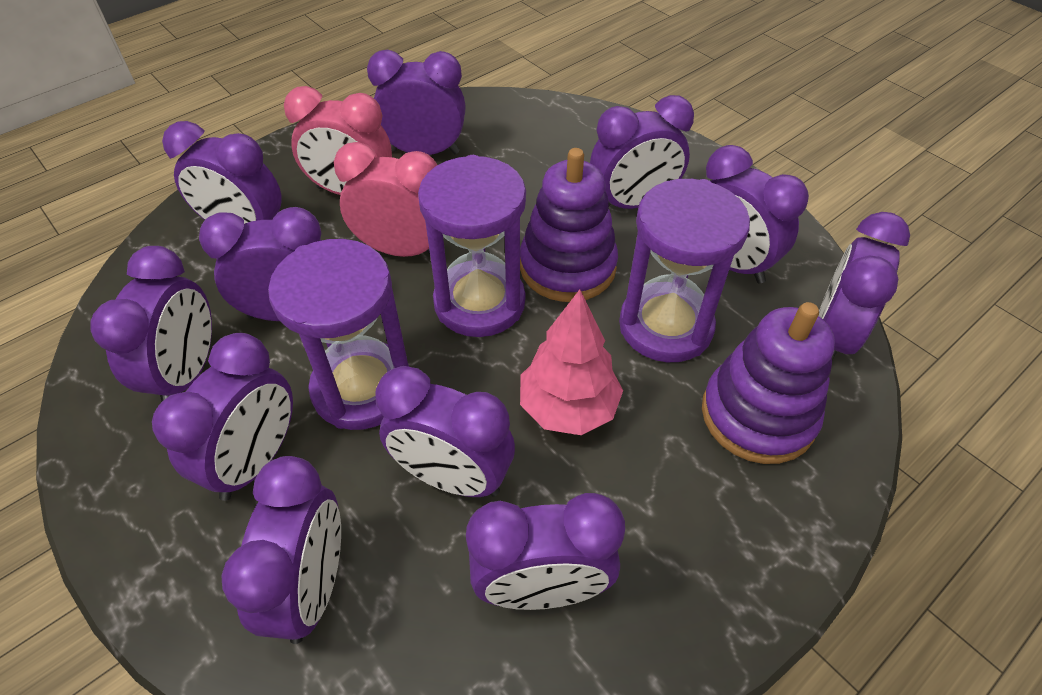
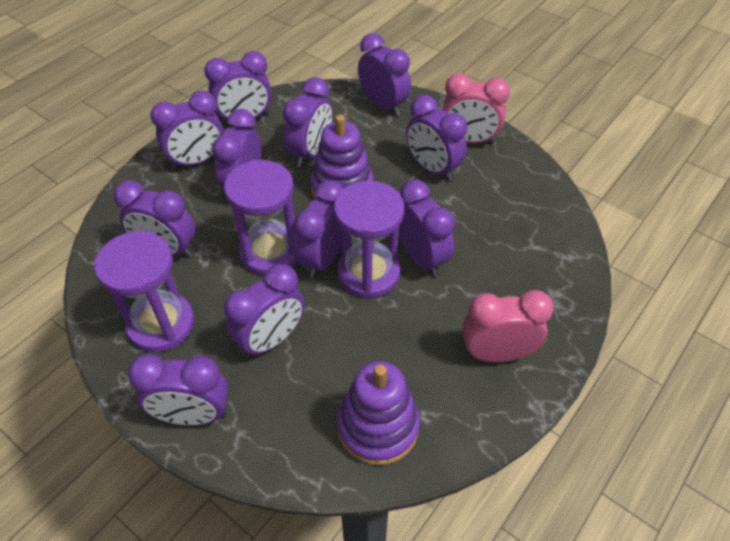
pink tree: [520,290,623,435] = 1 -> none = 0

